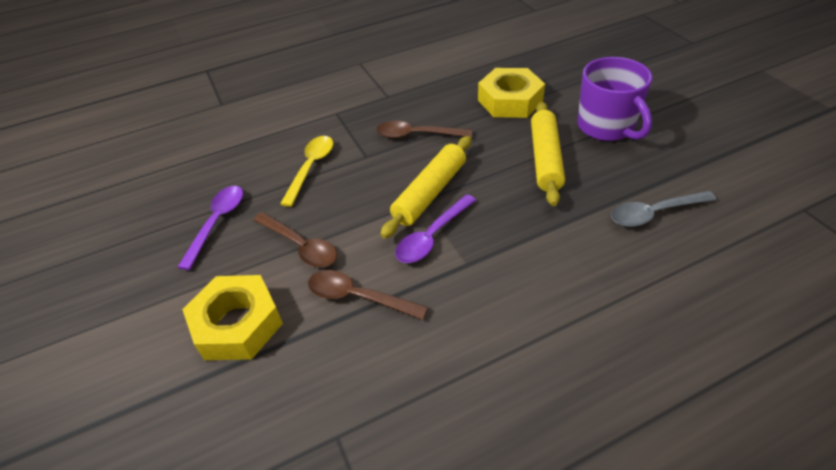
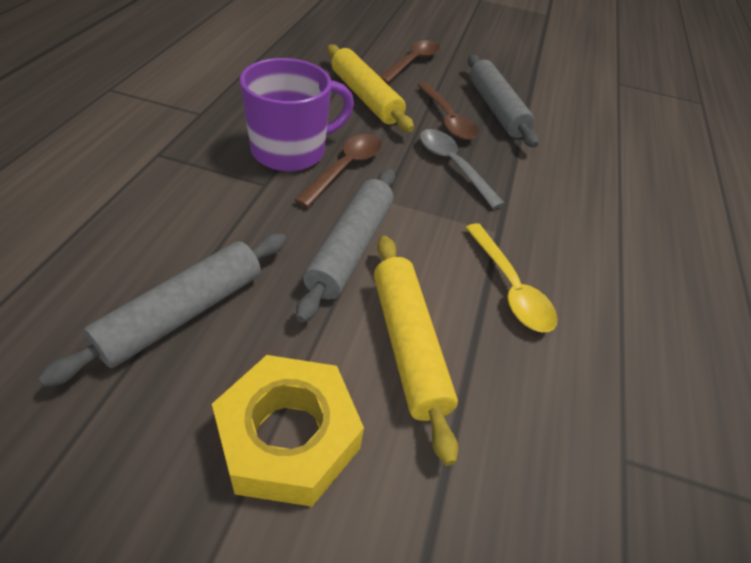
grey rolling pin: none = 0 -> [38,234,286,387] [296,169,395,323] [468,55,539,148] = 3
purple spoon: [178,186,243,270] [395,194,476,263] = 2 -> none = 0
yellow nut: [182,275,283,360] [478,68,545,118] = 2 -> [212,355,364,507] = 1

